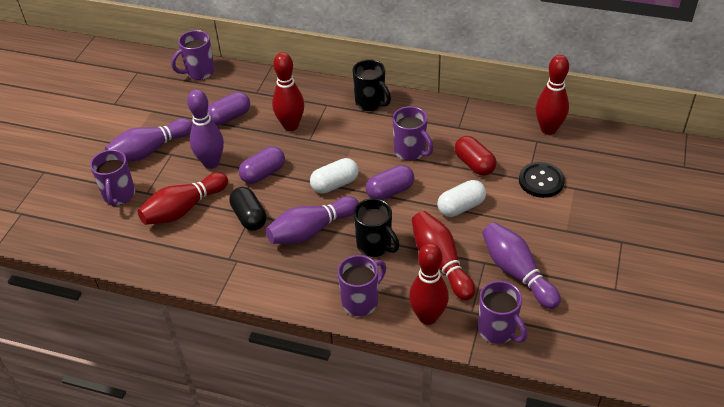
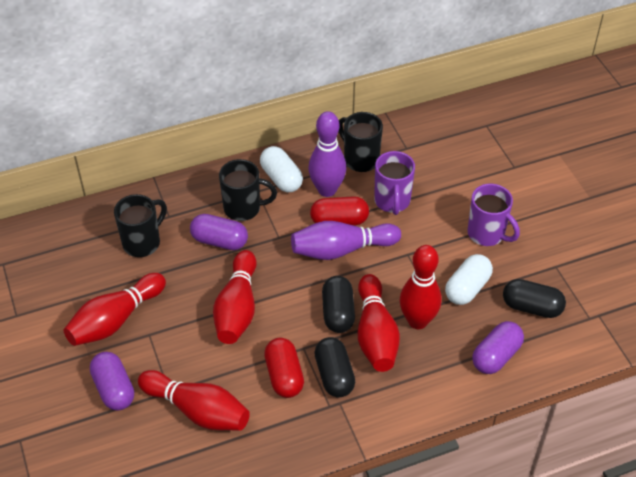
black button: [519,162,565,198] = 1 -> none = 0
black capsule: [229,187,266,231] = 1 -> [314,337,355,398] [322,276,355,333] [503,279,566,318] = 3
black mug: [353,59,391,111] [354,198,399,257] = 2 -> [114,194,167,257] [219,159,277,221] [338,112,383,172] = 3
purple bowling pin: [105,118,192,162] [187,89,224,169] [266,196,359,244] [482,222,561,309] = 4 -> [291,221,401,260] [308,111,346,197] = 2
purple mug: [90,150,135,206] [171,30,215,80] [338,255,386,316] [393,106,433,161] [478,281,527,344] = 5 -> [374,151,415,215] [467,184,520,246] = 2
red capsule: [454,136,496,176] = 1 -> [264,338,304,398] [310,196,369,226] = 2

